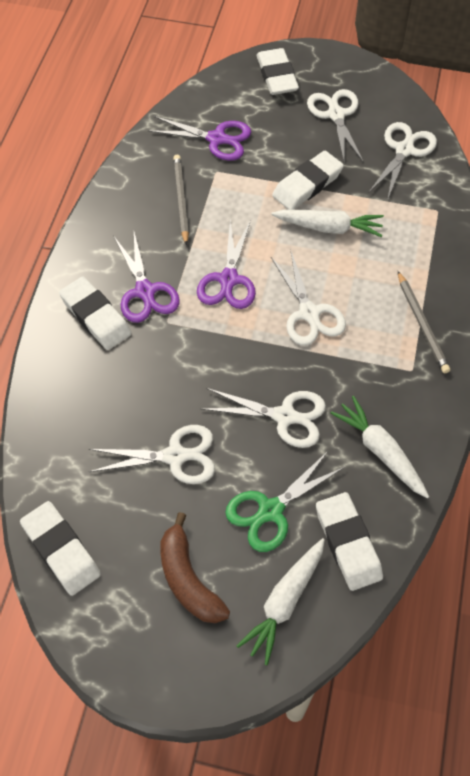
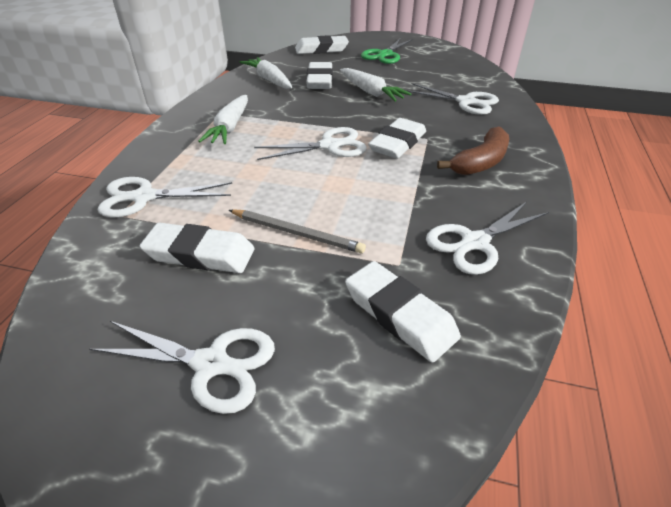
grey pencil: [173,155,189,246] [398,271,450,374] = 2 -> [229,209,366,254] = 1
purple scissors: [114,232,180,323] [148,116,251,161] [197,220,256,309] = 3 -> none = 0

